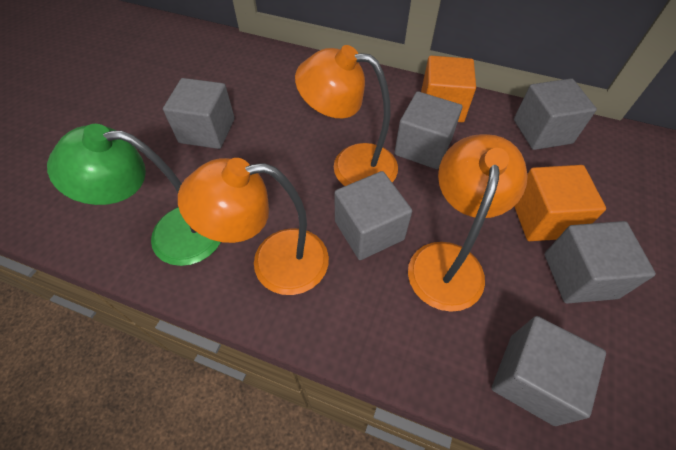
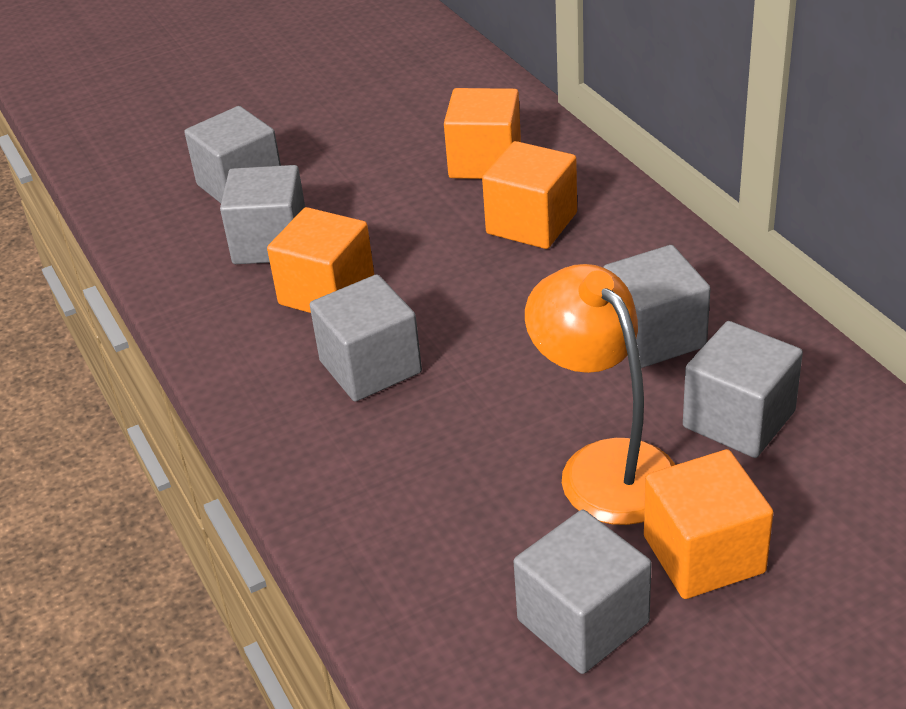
green lamp: [47,124,221,266] = 1 -> none = 0
orange cube: [421,56,476,122] [514,165,606,241] = 2 -> [267,207,374,313] [444,88,521,179] [482,141,577,249] [644,449,774,599] = 4
orange lamp: [178,158,329,295] [295,45,398,186] [408,134,528,312] = 3 -> [525,264,676,525] = 1

